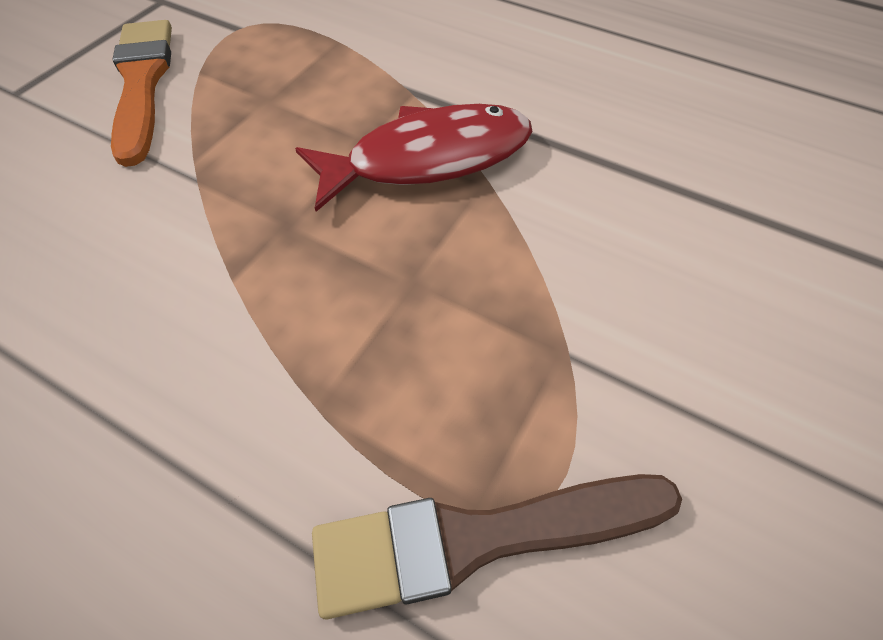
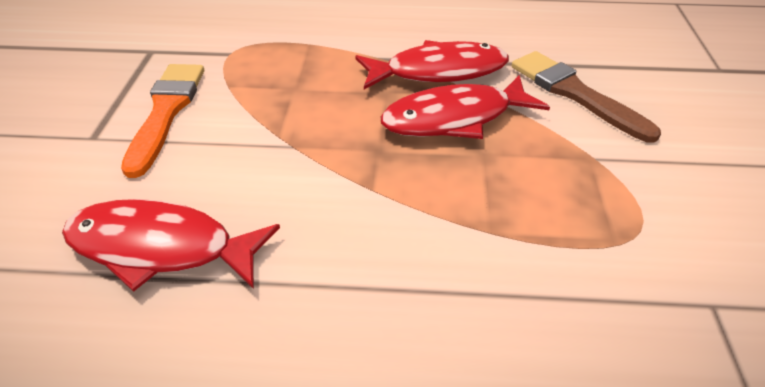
red fish: [295,104,533,212] = 1 -> [62,199,280,292] [355,40,509,89] [380,75,550,139] = 3

